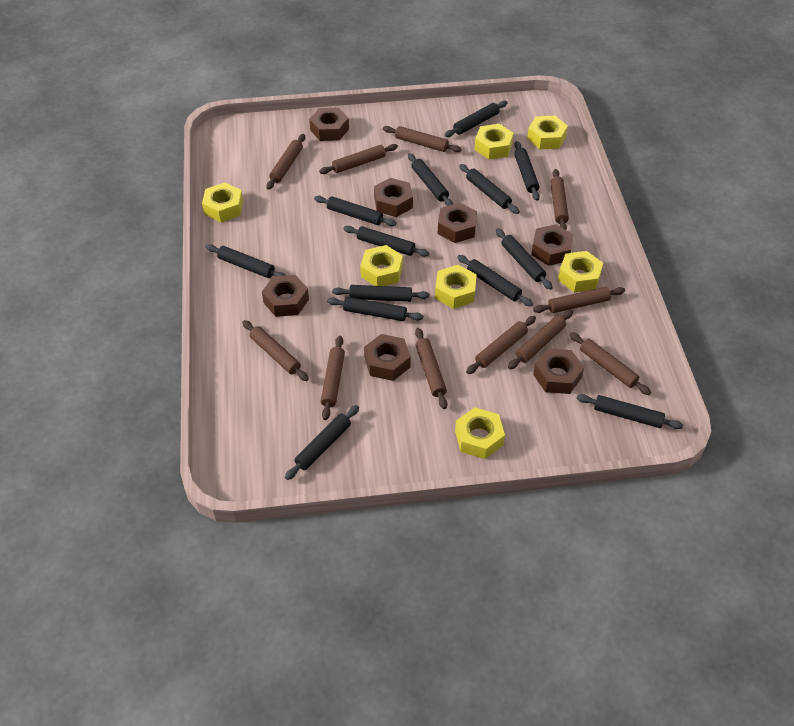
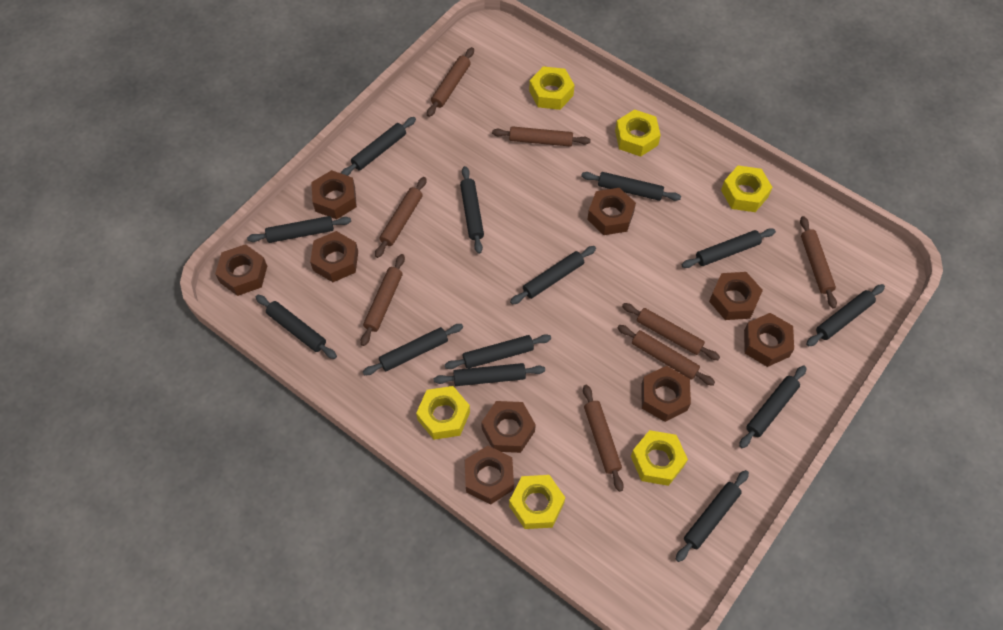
brown nut: [262,275,309,317] [309,108,349,141] [364,334,411,381] [374,178,413,217] [438,202,477,243] [531,224,573,266] [533,348,584,394] = 7 -> [215,244,267,296] [310,231,358,282] [311,170,357,219] [465,446,514,505] [481,401,536,453] [587,188,636,235] [641,366,691,422] [709,272,763,320] [744,313,794,367] = 9
brown rolling pin: [242,320,309,381] [266,134,305,190] [319,144,398,174] [321,336,345,420] [383,126,462,152] [415,328,447,409] [466,316,536,374] [508,310,573,369] [533,287,625,313] [550,169,569,230] [569,332,651,395] = 11 -> [361,254,405,346] [375,177,427,258] [427,47,474,117] [492,126,591,147] [583,385,624,492] [618,325,715,386] [622,303,720,360] [800,216,837,308] = 8
yellow nut: [202,183,243,222] [360,245,403,286] [435,265,477,309] [455,407,505,459] [474,124,514,159] [527,116,568,150] [558,251,603,293] = 7 -> [416,386,470,440] [509,475,565,529] [529,66,575,110] [615,109,661,157] [631,430,688,486] [721,165,773,212] = 6

